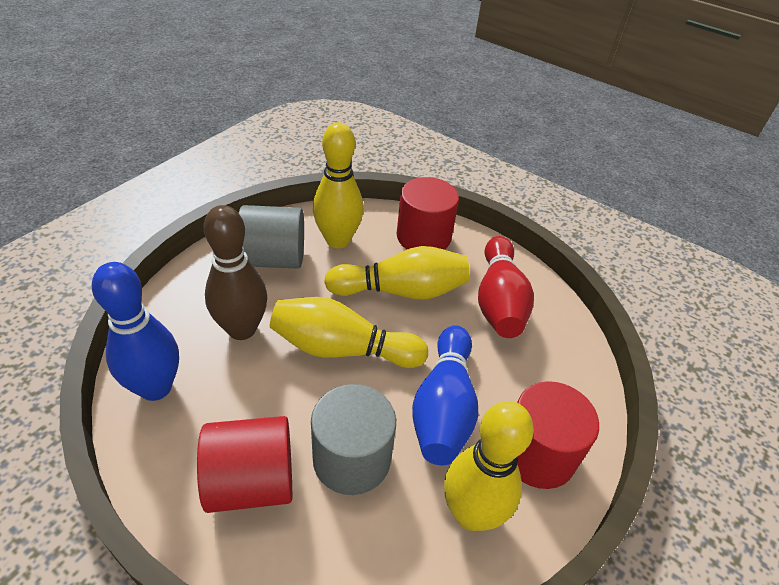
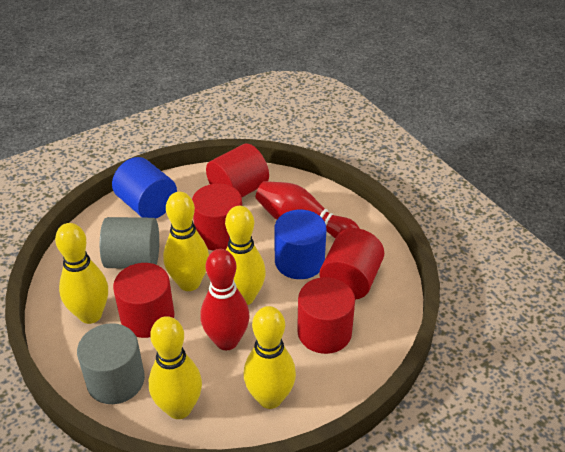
blue bowling pin: [92,262,179,401] [412,325,478,465] = 2 -> none = 0
blue cylinder: none = 0 -> [112,157,177,219] [274,210,326,279] = 2
brown bowling pin: [204,205,267,340] = 1 -> none = 0
red bowling pin: [478,236,534,338] = 1 -> [200,249,250,350] [255,181,360,239] = 2
red cylinder: [197,416,292,513] [397,177,459,250] [517,381,599,489] = 3 -> [113,263,174,338] [192,184,242,251] [206,143,269,197] [297,277,355,354] [319,228,384,300] = 5
yellow bowling pin: [270,297,428,368] [313,122,364,248] [324,246,470,300] [444,401,534,531] = 4 -> [55,223,108,324] [149,316,202,419] [163,192,209,291] [225,206,266,305] [244,306,296,409] = 5

